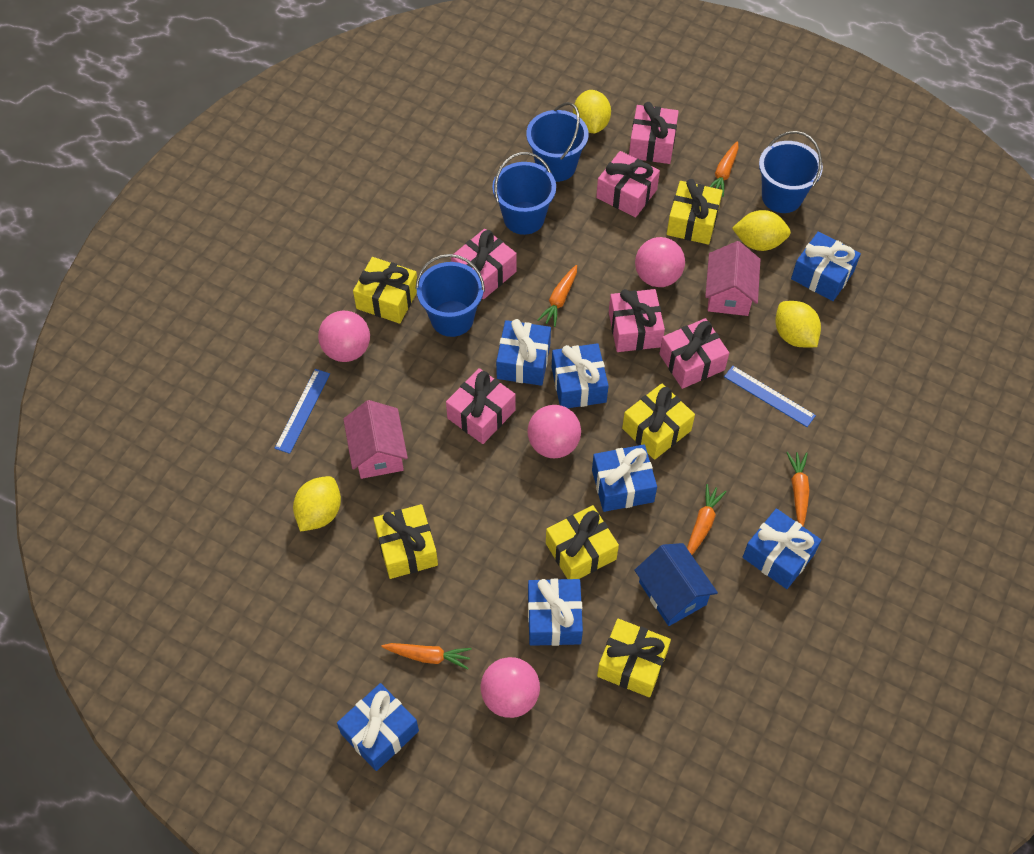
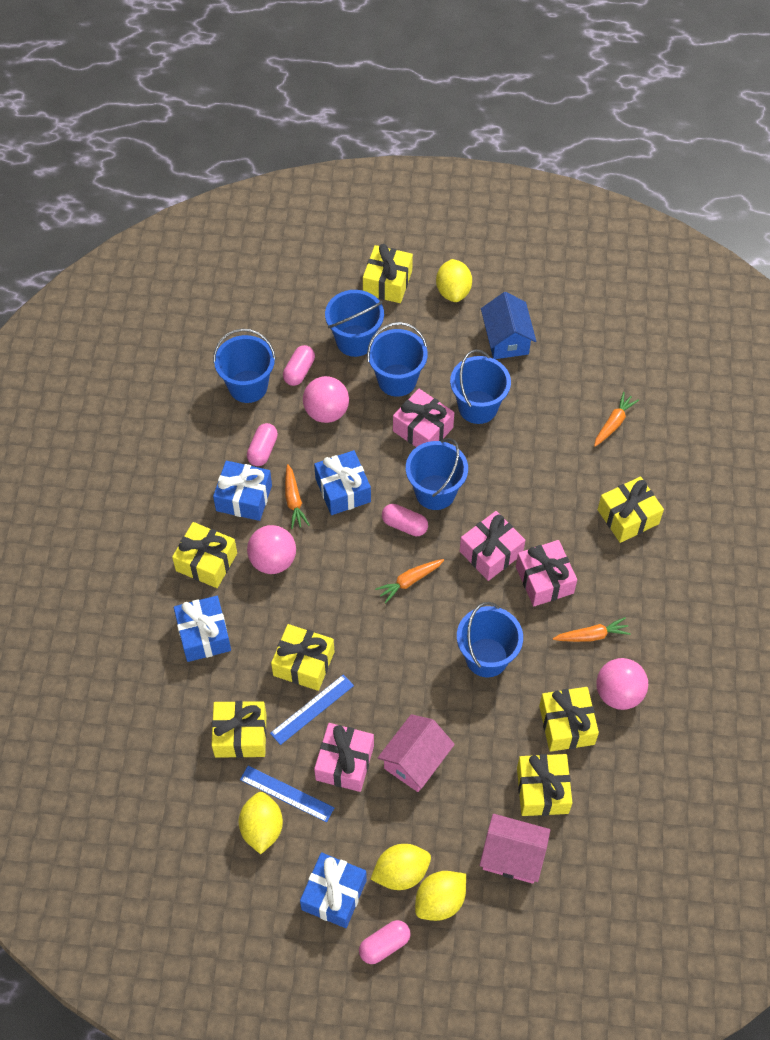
blue bucket: [415,254,485,337] [492,152,556,235] [526,102,589,182] [759,131,823,213] = 4 -> [213,329,276,403] [325,290,384,357] [367,322,428,397] [406,438,468,510] [450,349,511,424] [457,602,523,677] = 6
blue gift: [337,683,419,771] [496,319,551,386] [528,579,583,646] [552,343,609,408] [592,445,657,512] [743,508,821,589] [791,231,861,301] = 7 -> [174,596,231,662] [213,461,272,521] [300,853,367,928] [314,450,371,515] = 4
orange carrot: [381,643,472,670] [537,265,577,327] [687,484,727,555] [709,141,739,197] [787,452,810,526] = 5 -> [285,464,310,529] [375,559,444,603] [553,617,631,642] [594,392,639,447] = 4
pink ball: [318,311,370,362] [480,657,540,718] [528,405,581,458] [635,237,685,287] = 4 -> [247,525,296,574] [303,376,349,423] [596,658,648,710] = 3
pink capsule: none = 0 -> [247,423,278,466] [283,345,315,386] [359,920,411,964] [382,504,428,536] = 4
pink gift: [446,368,515,444] [451,229,517,299] [596,151,660,217] [609,289,665,352] [629,102,679,164] [660,318,729,389] = 6 -> [314,723,374,792] [393,389,454,447] [460,511,525,581] [516,540,577,606] = 4
yellow gift: [353,257,417,324] [373,504,438,579] [546,505,619,579] [597,619,671,697] [622,383,695,460] [667,179,723,245] = 6 -> [172,522,237,588] [211,701,267,758] [271,624,334,691] [363,244,413,303] [517,754,572,816] [539,687,599,752] [598,477,664,543] = 7

